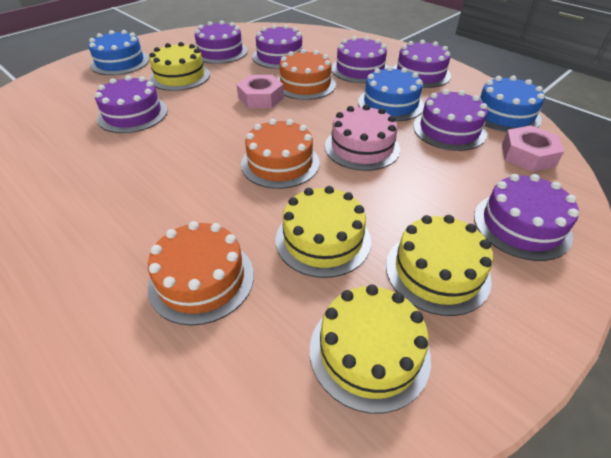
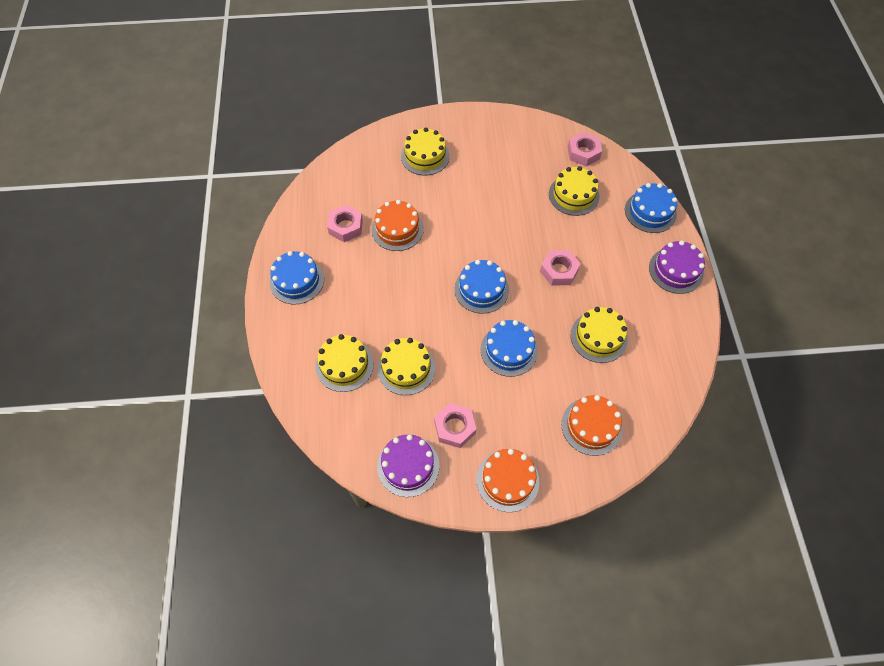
blue cake: [89,30,149,75] [358,66,424,121] [480,76,545,132] = 3 -> [270,251,324,305] [454,260,509,314] [481,320,538,377] [625,183,677,233] = 4
pink cake: [325,104,400,171] = 1 -> none = 0
pink nut: [236,75,284,108] [502,125,564,172] = 2 -> [327,205,363,242] [434,403,477,448] [540,250,581,286] [568,132,602,166] = 4
purple cake: [95,75,168,133] [195,20,248,64] [252,25,303,69] [331,36,388,83] [393,40,451,88] [413,89,488,151] [474,174,579,261] = 7 -> [377,434,439,497] [649,241,705,294] = 2
yellow cake: [149,42,210,91] [276,186,371,278] [310,284,431,414] [386,215,493,316] = 4 -> [316,334,374,392] [377,338,435,395] [401,128,450,176] [549,166,600,216] [571,307,628,363] = 5

